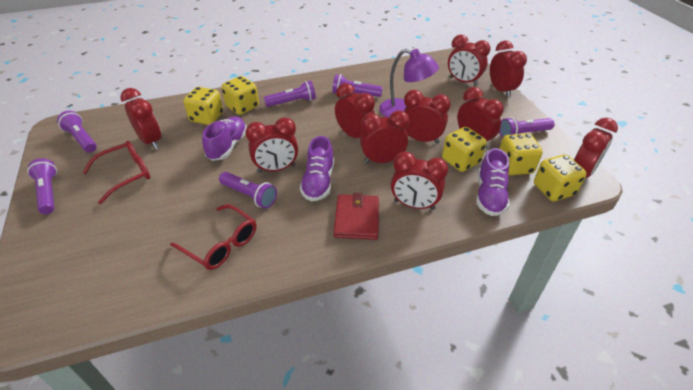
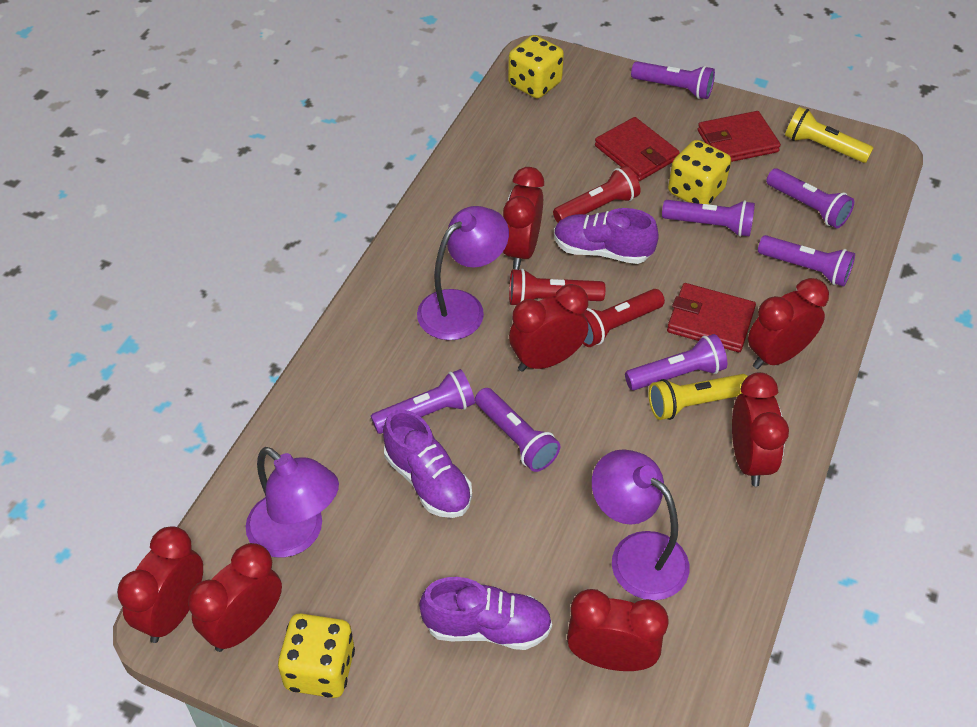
purple flashlight: [27,158,57,214] [57,111,97,153] [219,172,277,209] [264,81,316,107] [332,74,383,97] [499,117,555,138] = 6 -> [371,369,475,434] [475,388,560,472] [625,334,727,390] [631,61,715,99] [662,200,755,237] [758,235,855,287] [766,168,854,228] = 7
purple lamp: [379,49,439,117] = 1 -> [245,447,339,558] [417,206,509,340] [592,449,690,600] = 3
red clock: [120,88,161,150] [245,117,298,173] [335,83,375,138] [360,110,410,164] [391,152,448,210] [404,90,451,144] [448,35,491,86] [457,87,504,149] [490,41,527,98] [574,118,618,178] = 10 -> [117,526,203,643] [188,543,282,652] [503,167,544,270] [509,284,588,372] [567,589,669,671] [732,372,789,486] [748,278,829,369] = 7
red flashlight: none = 0 -> [509,268,605,305] [553,166,640,223] [583,289,665,347] = 3
red glasses: [82,141,150,204] [170,204,257,270] = 2 -> none = 0
red wallet: [334,193,379,240] = 1 -> [595,117,680,181] [667,283,756,352] [698,111,781,162] = 3
yellow dice: [183,87,223,125] [221,76,259,115] [442,127,487,172] [499,133,543,175] [534,154,587,201] = 5 -> [278,613,355,698] [508,35,564,98] [668,140,731,204] = 3
yellow flashlight: none = 0 -> [649,374,748,420] [785,107,873,163] = 2

